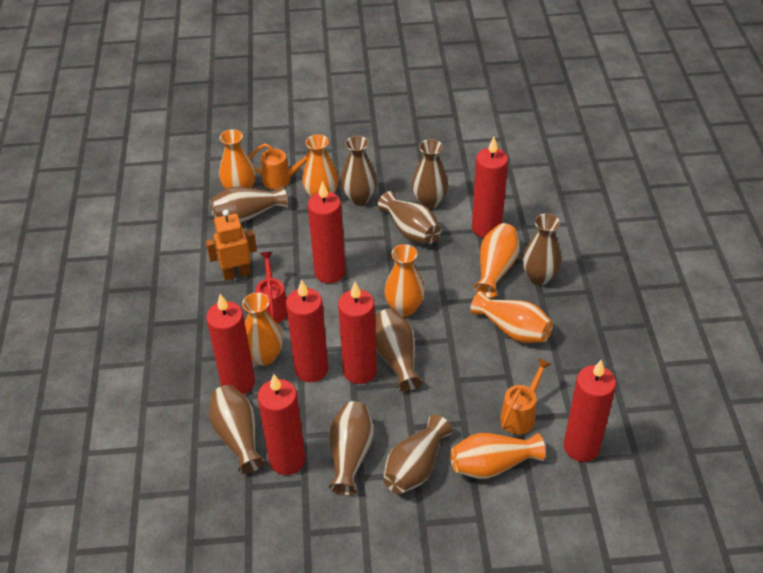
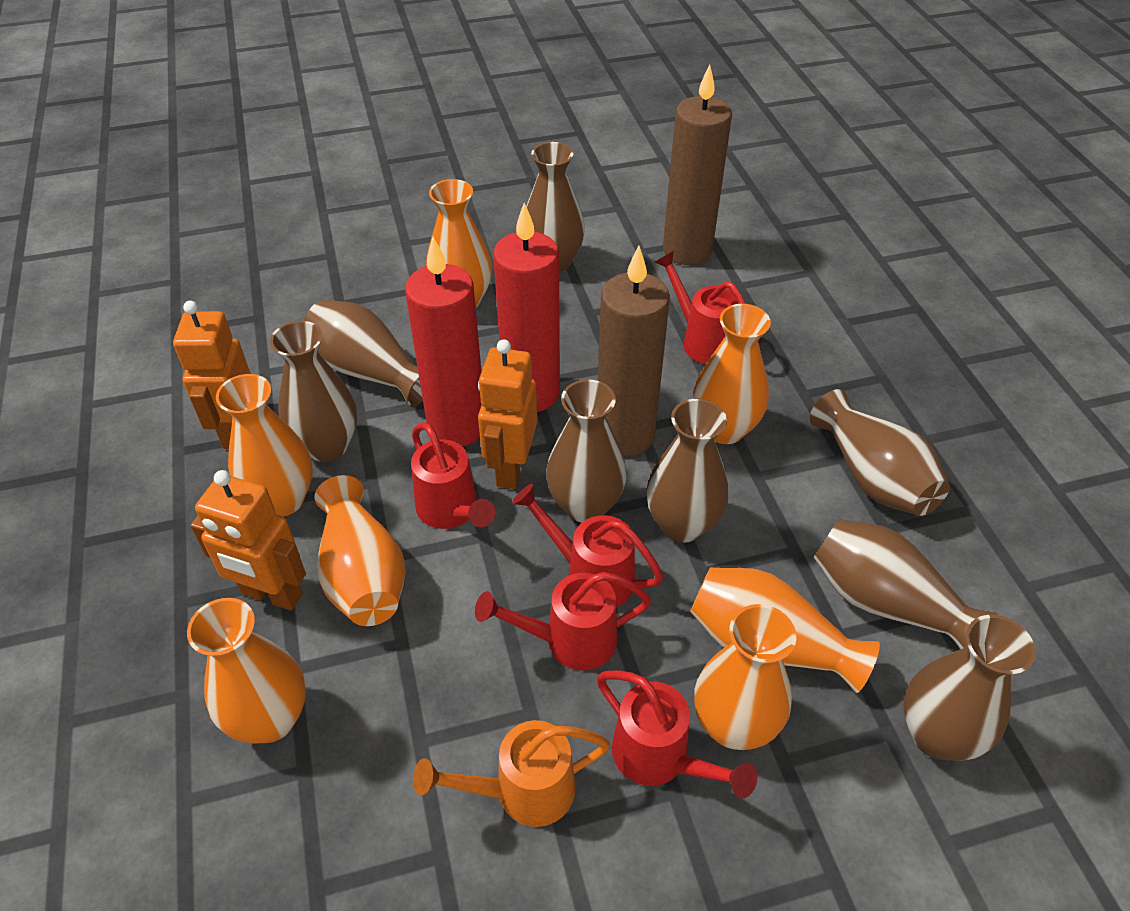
brown candle: none = 0 -> [598,246,670,456] [663,64,732,265] = 2
brown vase: [209,385,265,474] [210,186,288,223] [329,401,374,495] [340,136,377,205] [375,308,423,392] [378,191,441,244] [383,415,452,494] [412,139,448,209] [522,213,562,285] = 9 -> [270,321,357,462] [304,300,423,407] [526,142,585,272] [546,379,627,523] [646,399,729,542] [810,389,950,516] [813,519,998,649] [904,615,1036,761] = 8
orange robot: [206,210,257,281] = 1 -> [173,301,251,449] [190,470,306,611] [478,339,537,489] = 3
orange watering can: [249,143,310,189] [500,358,552,434] = 2 -> [413,720,610,827] = 1
red candle: [206,294,255,395] [258,374,305,475] [286,279,328,382] [308,181,345,283] [338,282,377,384] [472,137,508,238] [564,360,616,462] = 7 -> [405,237,482,447] [493,203,560,412] = 2
red watering can: [256,252,287,323] = 1 -> [411,422,495,529] [475,572,651,671] [512,484,663,607] [597,670,757,798] [655,251,746,364] = 5

